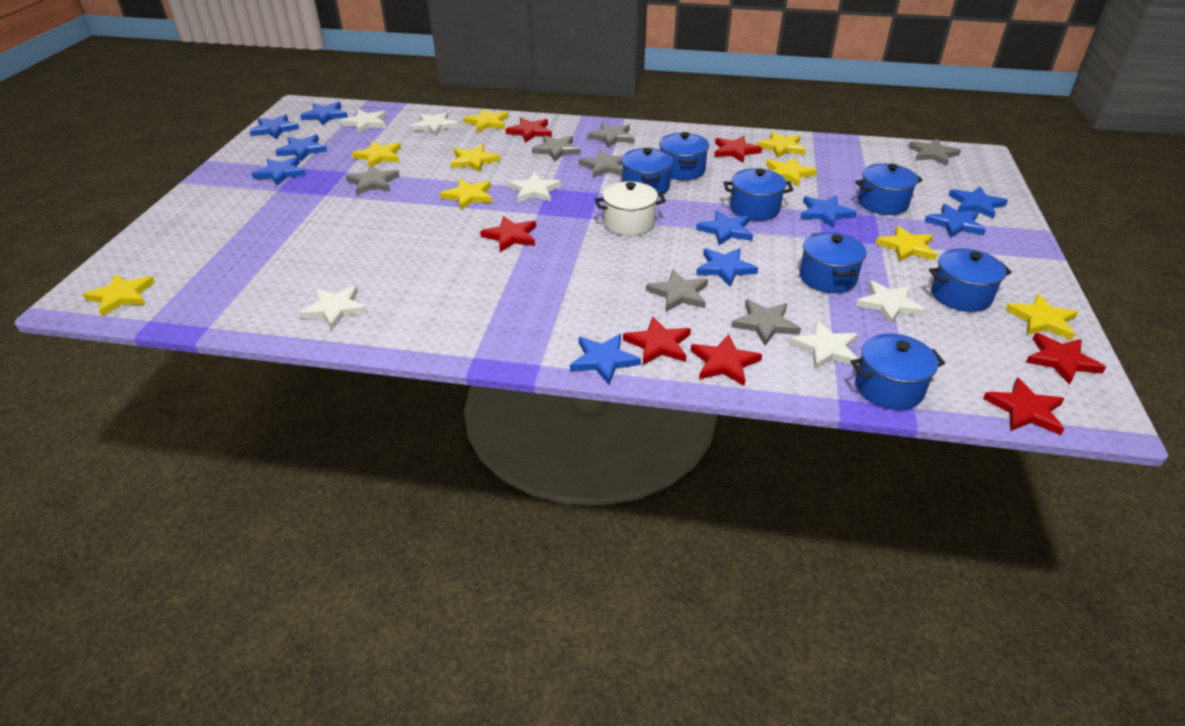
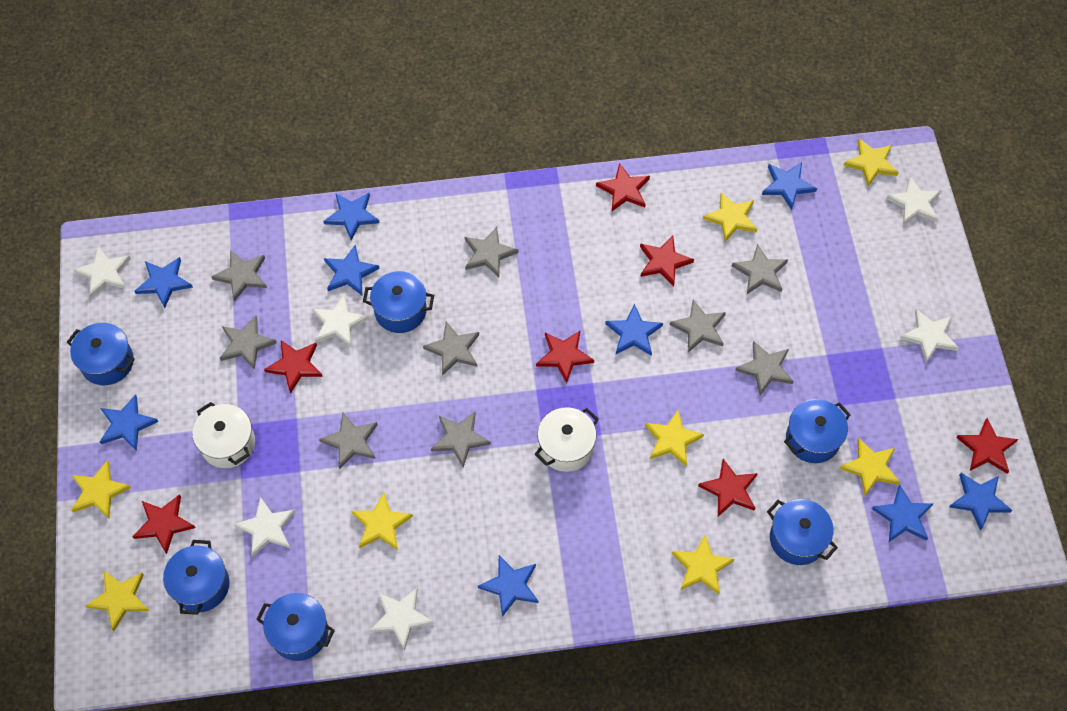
blue pot: [621,148,673,194] [659,132,709,180] [724,168,793,221] [799,232,866,293] [851,333,945,410] [855,163,923,215] [929,248,1012,312] = 7 -> [67,323,135,385] [163,540,229,615] [256,593,335,661] [363,271,434,333] [767,499,838,565] [784,399,851,463] = 6
blue star: [249,114,299,139] [251,157,306,186] [275,135,327,161] [300,102,348,125] [570,334,641,385] [696,210,753,245] [696,248,758,287] [800,196,857,228] [925,204,986,238] [948,187,1008,219] = 10 -> [100,395,158,451] [135,257,193,308] [324,193,380,241] [324,245,380,295] [478,555,539,617] [605,304,663,356] [762,162,817,210] [872,485,933,542] [949,473,1012,531] = 9
grey star: [346,165,399,195] [532,135,581,162] [579,150,623,178] [588,122,635,148] [646,269,708,312] [731,299,801,346] [908,139,961,166] = 7 -> [211,250,267,302] [220,316,277,370] [319,413,378,469] [423,322,479,376] [431,412,491,467] [465,227,518,277] [670,300,726,352] [732,244,788,294] [735,341,794,395] = 9
white pot: [595,181,666,236] = 1 -> [192,402,255,468] [535,407,599,472] = 2
yellow star: [83,274,155,316] [352,141,401,168] [440,179,492,210] [450,144,500,172] [463,108,509,133] [757,132,806,158] [766,157,817,186] [875,226,937,262] [1005,294,1078,340] = 9 -> [71,460,131,518] [85,571,149,631] [351,492,413,550] [645,409,704,467] [672,535,734,594] [703,192,757,242] [839,438,900,496] [843,139,899,186] = 8

